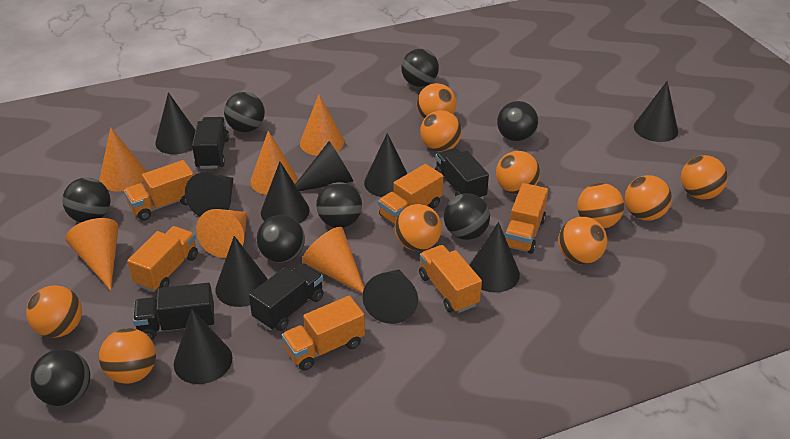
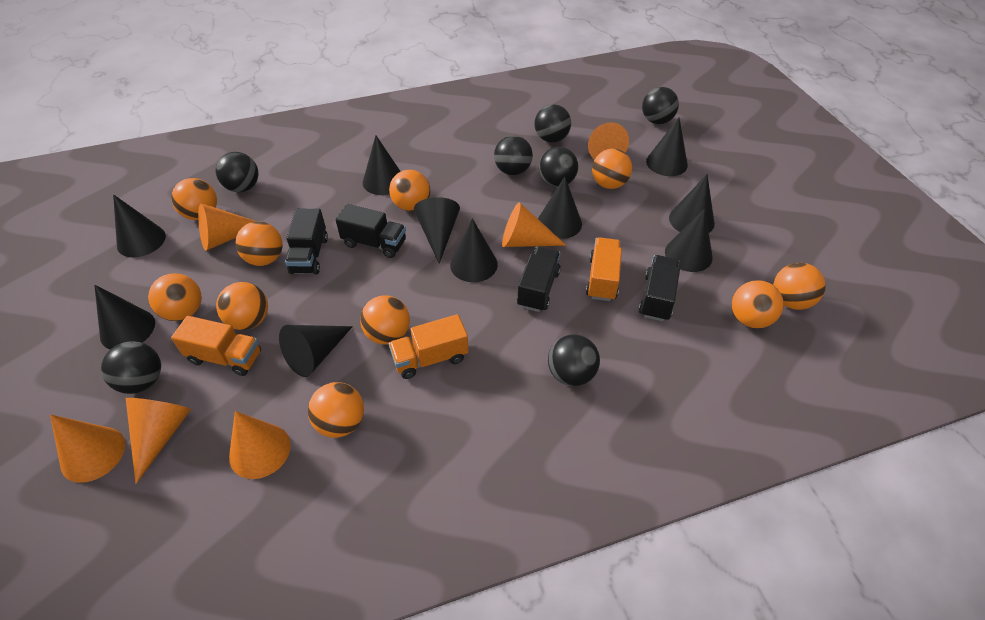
black ball: [30,349,90,406] [62,178,111,222] [224,92,265,132] [257,215,305,263] [316,182,362,228] [401,49,439,87] [444,193,490,240] [497,101,538,142] = 8 -> [101,341,161,394] [216,152,259,192] [494,135,533,175] [534,104,571,143] [539,147,578,187] [548,334,600,386] [642,87,679,124] = 7
orange truck: [124,160,194,221] [127,226,198,292] [282,296,365,371] [378,164,443,225] [419,245,482,313] [505,183,548,254] = 6 -> [171,316,261,376] [389,314,469,379] [586,237,622,301] = 3

